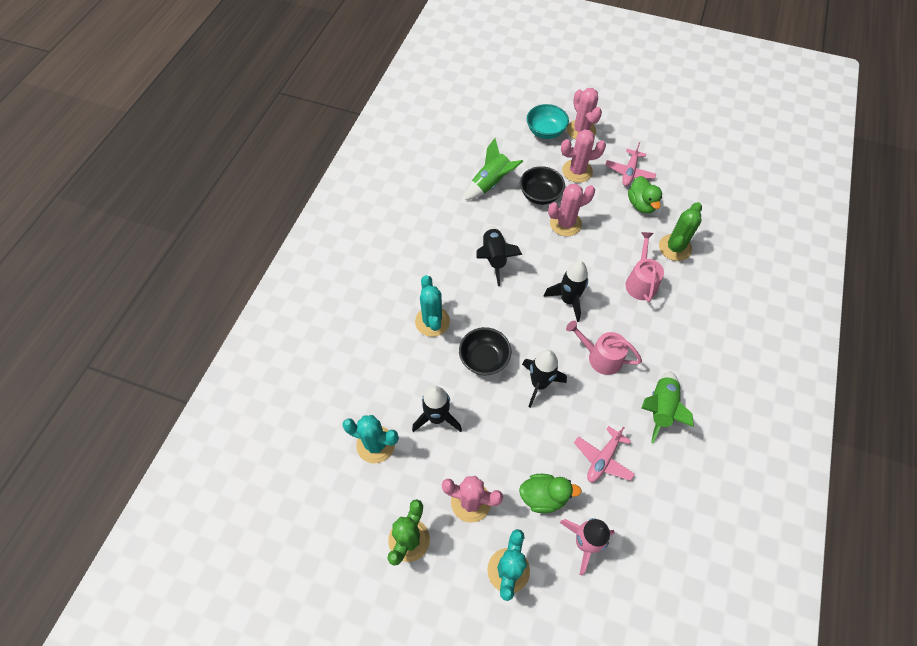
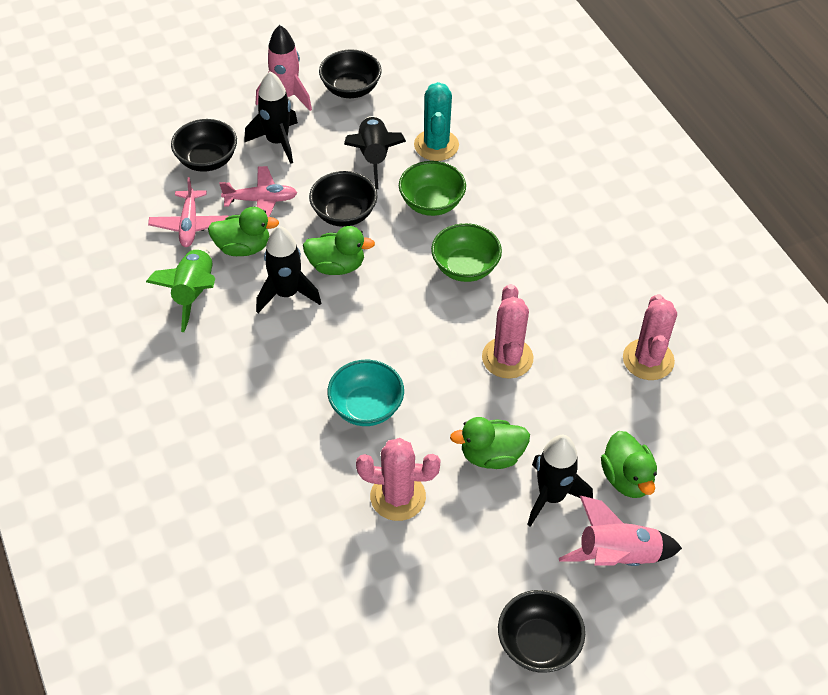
black bowl: [459,327,511,375] [520,166,565,205] = 2 -> [171,119,237,172] [309,171,378,227] [319,49,382,98] [498,590,585,672] = 4
green bowl: none = 0 -> [399,161,466,216] [431,223,502,282] = 2
green cactus: [387,499,430,566] [659,202,702,261] = 2 -> none = 0
green duck: [519,474,582,513] [628,176,662,214] = 2 -> [208,207,279,256] [303,226,375,275] [450,417,530,469] [601,431,657,498] = 4
green rocket: [465,138,523,200] [641,371,694,444] = 2 -> [146,247,215,332] = 1
pink cactus: [442,476,503,523] [548,184,595,236] [561,129,606,183] [567,88,602,140] = 4 -> [356,438,441,521] [482,284,533,379] [623,294,677,380] = 3
pink rocket: [560,518,615,575] = 1 -> [256,25,312,111] [559,496,682,566] = 2
pink watering can: [566,321,642,375] [625,232,664,302] = 2 -> none = 0
turquoise cactus: [342,415,399,464] [415,275,450,337] [487,529,530,601] = 3 -> [414,82,459,161] = 1

